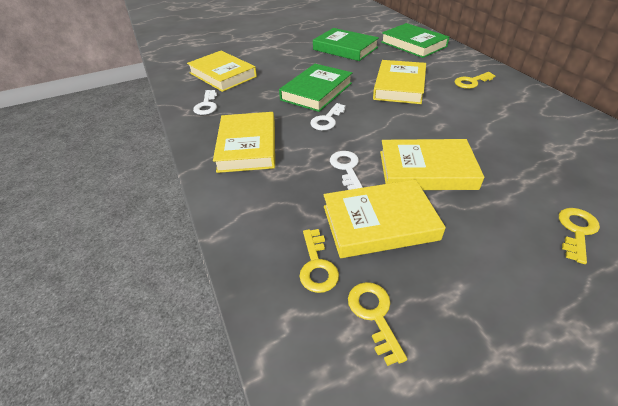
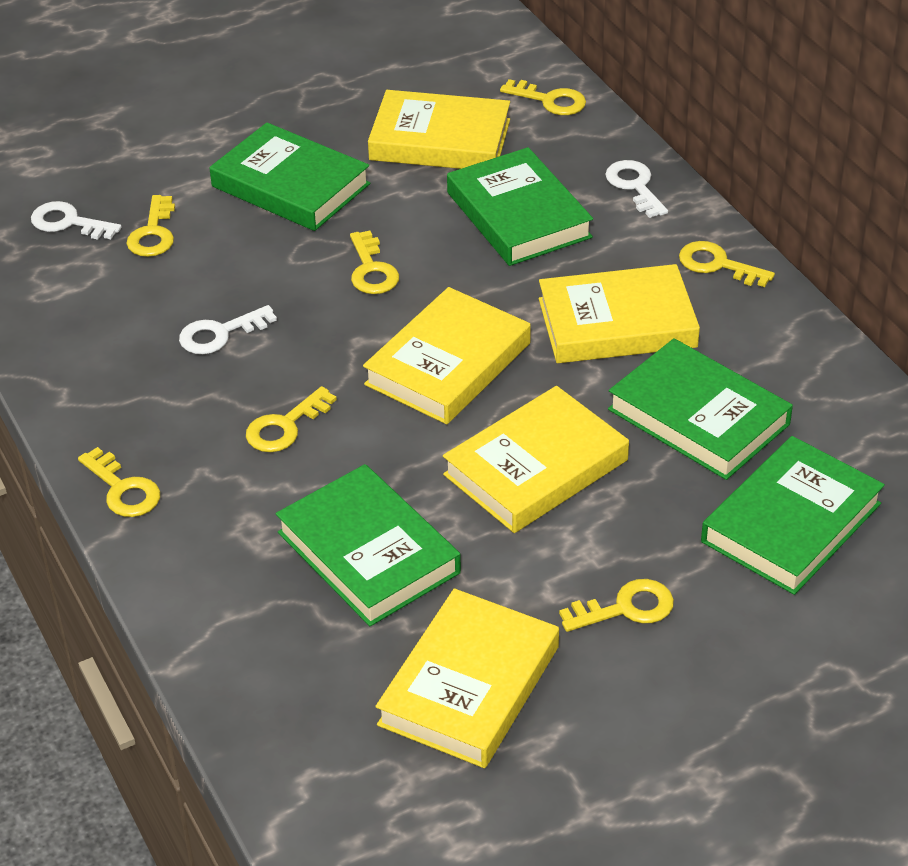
green book: [279,64,352,112] [313,28,379,61] [381,23,450,58] = 3 -> [209,122,370,231] [276,464,461,626] [447,147,593,266] [608,338,793,480] [701,436,885,595] = 5
yellow key: [299,229,339,293] [348,282,407,366] [455,72,496,89] [559,208,600,264] = 4 -> [78,447,160,517] [127,195,175,257] [246,386,337,452] [350,231,399,294] [500,79,586,115] [559,579,674,632] [679,241,775,287] = 7

